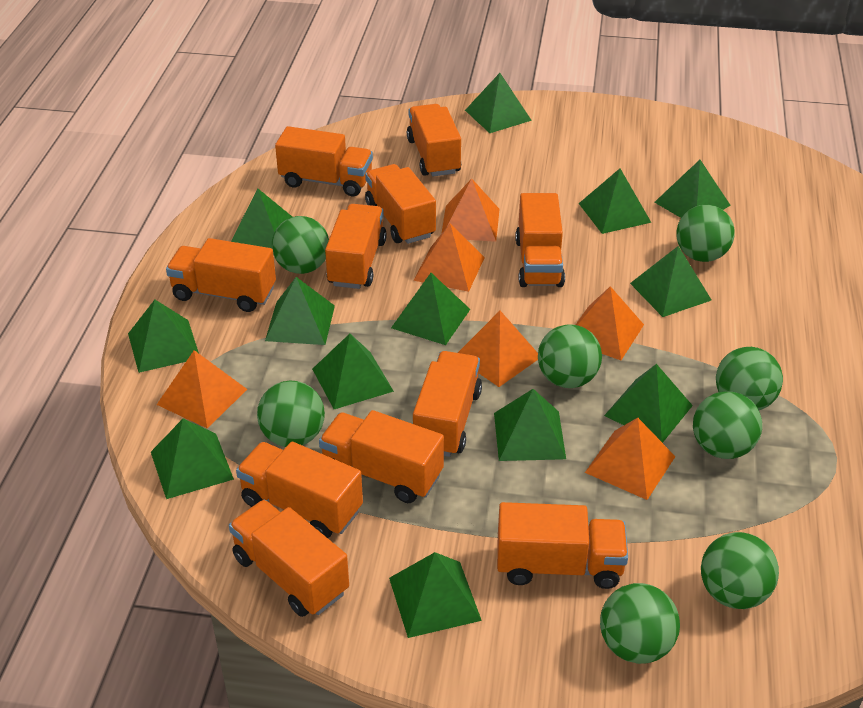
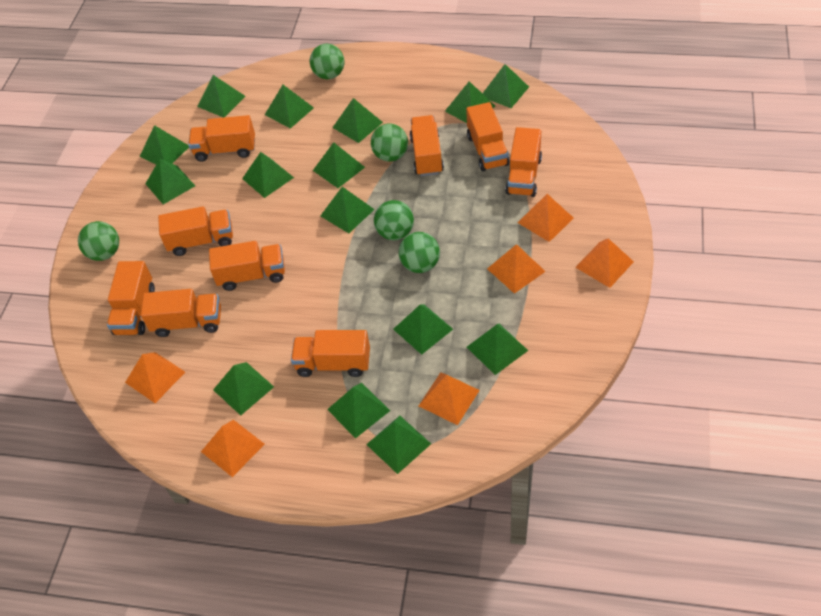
green ball: [257,381,325,447] [272,216,329,274] [538,324,602,388] [600,583,680,664] [676,205,735,262] [693,391,762,459] [701,532,779,609] [716,347,783,410] = 8 -> [78,221,119,261] [310,44,345,79] [371,124,408,162] [374,200,414,240] [399,232,440,273] = 5
green pyramid: [128,300,199,373] [151,419,234,499] [231,189,292,248] [265,277,335,345] [312,334,394,409] [389,552,482,638] [391,273,470,345] [465,73,532,133] [494,389,566,461] [579,169,651,234] [604,364,693,443] [630,246,711,317] [654,160,731,218] = 13 -> [140,125,189,164] [145,159,195,204] [197,75,246,118] [213,362,274,415] [242,152,294,198] [265,85,314,129] [313,142,365,188] [321,187,375,233] [327,383,390,439] [332,98,383,143] [366,416,431,474] [393,304,453,355] [445,81,495,123] [467,324,528,375] [482,64,529,108] = 15
orange truck: [166,238,276,312] [229,500,349,617] [236,442,363,538] [275,126,373,196] [319,410,444,503] [325,204,387,289] [365,164,436,244] [407,104,461,176] [413,351,482,457] [497,502,628,589] [515,193,565,287] = 11 -> [107,261,155,335] [141,289,221,337] [158,206,233,256] [188,115,255,162] [209,241,285,291] [291,330,370,377] [410,115,444,176] [466,102,509,171] [505,127,542,197] = 9

